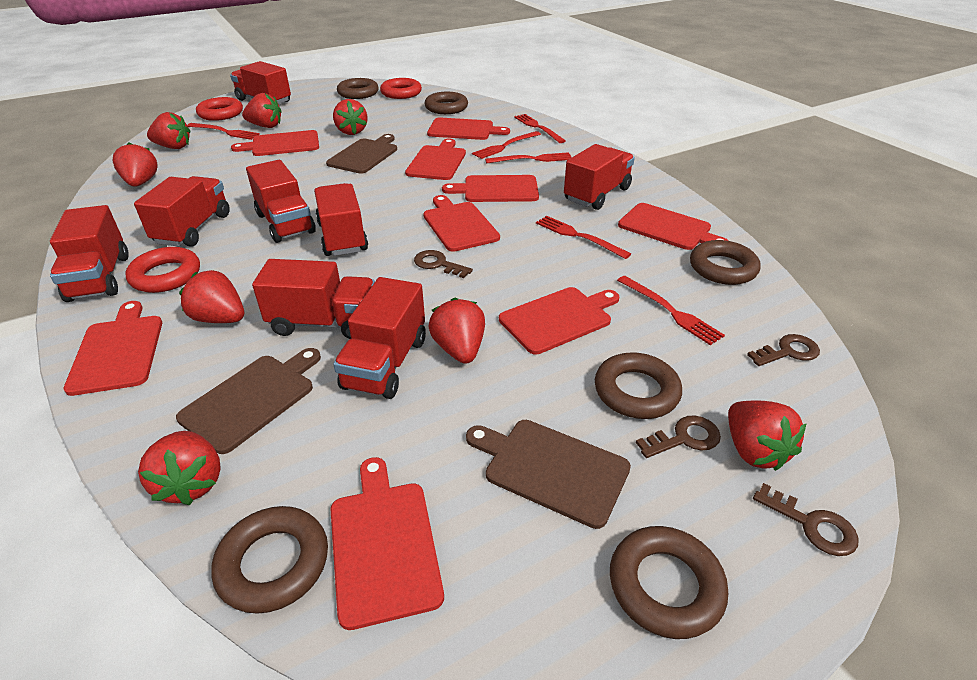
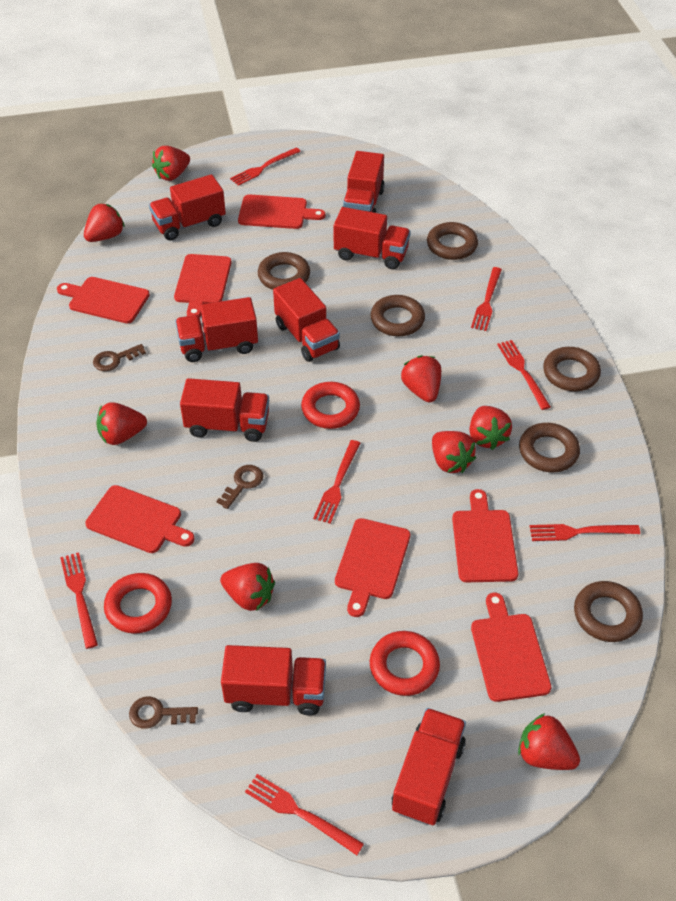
brown cutting board: [176,348,321,454] [326,134,397,174] [466,420,631,529] = 3 -> none = 0
brown key: [414,250,473,278] [636,415,721,458] [747,334,820,366] [753,483,858,556] = 4 -> [93,344,146,371] [129,696,198,729] [216,465,264,509] = 3
red cutting board: [63,301,162,396] [231,130,319,156] [330,457,444,630] [405,138,466,180] [423,195,500,252] [427,118,510,140] [442,175,539,202] [499,287,619,354] [618,203,729,250] = 9 -> [57,277,150,324] [85,485,195,553] [174,254,231,317] [238,194,325,229] [335,518,410,617] [452,489,518,582] [471,593,551,702] = 7
red fork: [187,123,260,140] [472,131,541,159] [485,152,572,163] [514,114,566,143] [536,216,631,259] [617,276,725,345] = 6 -> [60,552,98,649] [230,148,301,186] [245,774,364,855] [313,440,360,524] [471,267,502,331] [497,340,551,410] [530,524,640,541] = 7

